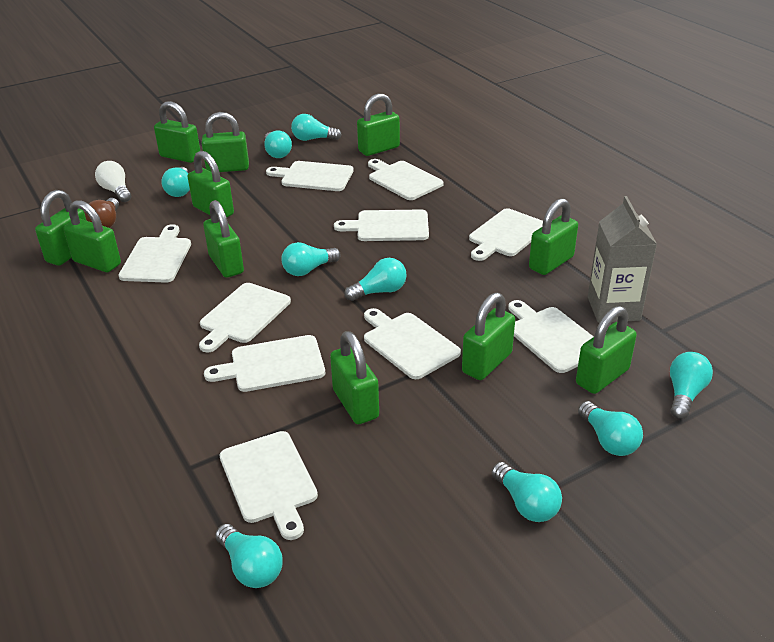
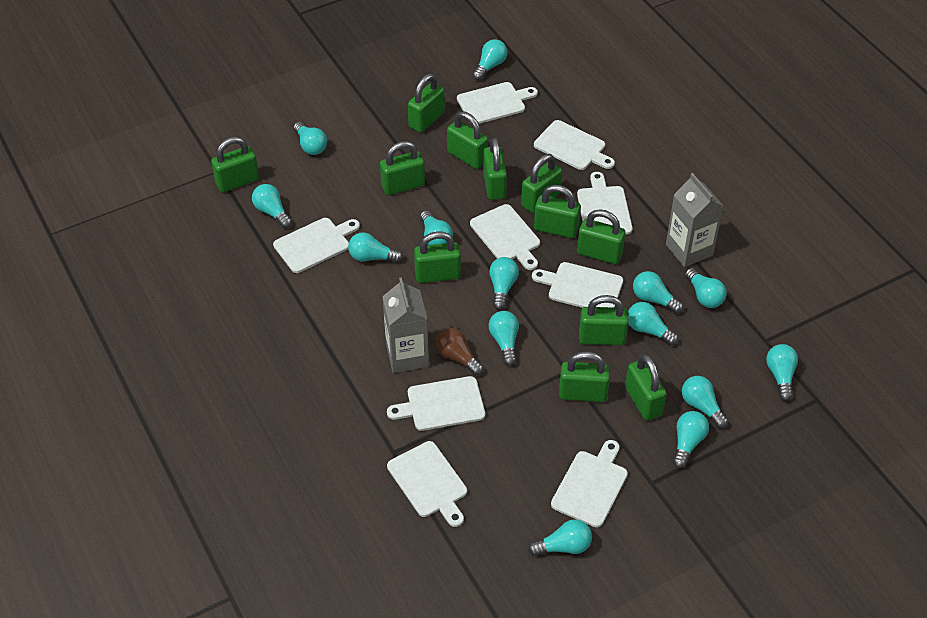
green padlock: [35,190,87,266] [63,200,121,272] [154,101,200,163] [188,151,234,217] [202,112,249,172] [203,200,244,278] [330,331,379,424] [357,93,400,156] [462,292,515,380] [529,198,578,275] [576,306,637,394] = 11 -> [211,137,259,192] [380,141,425,195] [408,74,445,133] [414,231,461,283] [447,111,488,169] [483,138,507,200] [521,154,562,213] [534,185,581,238] [559,351,610,402] [577,209,626,264] [579,295,629,345] [625,354,667,420] = 12
grey carton: [588,196,657,323] = 1 -> [382,278,429,373] [666,173,724,267] = 2
turquoise light bulb: [161,167,190,197] [215,524,283,588] [264,130,292,158] [281,242,341,276] [291,114,342,141] [345,258,407,301] [492,462,562,522] [578,401,643,456] [670,352,713,419] = 9 -> [252,184,292,228] [293,122,327,155] [348,232,403,263] [420,211,453,245] [473,39,507,80] [488,311,519,366] [489,257,519,310] [528,519,592,556] [628,302,678,345] [633,271,683,314] [673,411,709,468] [682,376,728,428] [685,268,726,308] [766,344,798,401] = 14
white cutting board: [118,224,191,283] [199,283,291,353] [204,335,325,392] [220,431,318,540] [266,161,354,191] [334,209,429,241] [364,308,461,379] [368,159,444,200] [469,208,543,261] [508,300,594,373] = 10 -> [273,218,360,273] [387,376,485,431] [387,441,467,527] [457,82,538,124] [470,204,540,270] [532,262,623,308] [534,120,615,170] [551,440,628,528] [577,172,633,235] = 9
white light bulb: [95,161,131,202] = 1 -> none = 0

